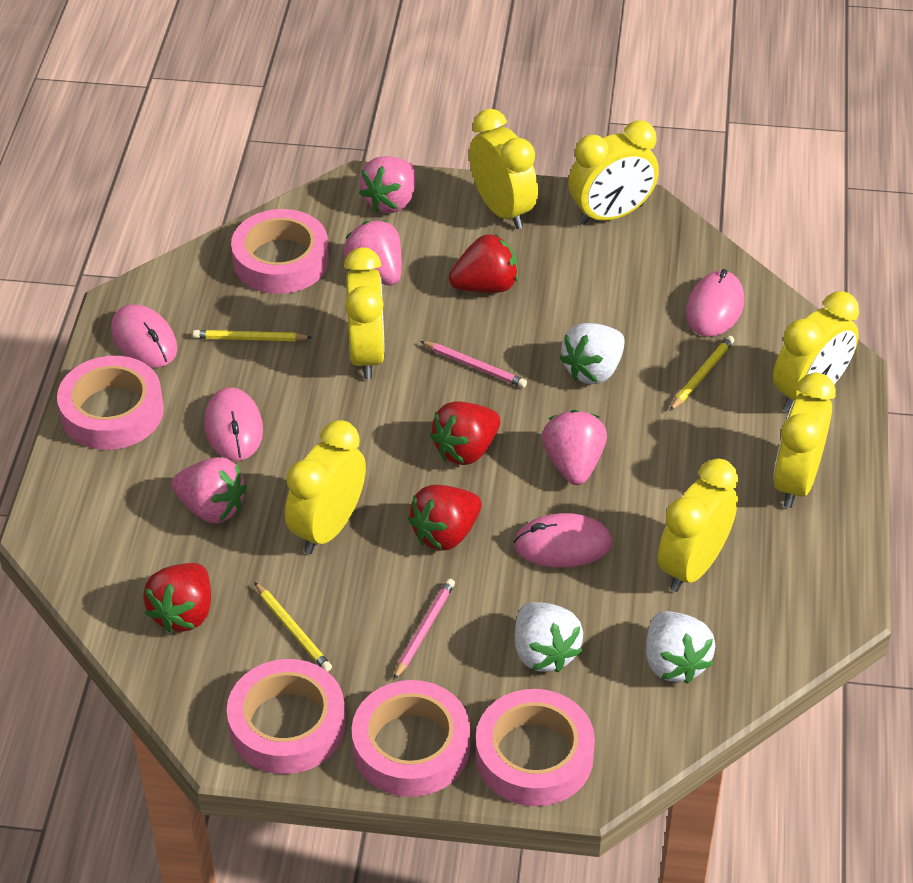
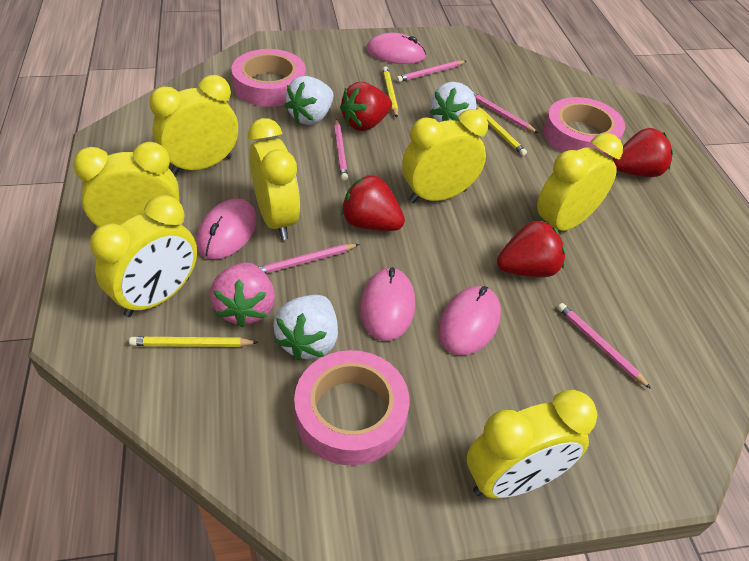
pink pencil: [394,578,455,680] [420,341,527,388] = 2 -> [259,244,359,274] [334,119,348,181] [396,61,466,82] [472,91,538,133] [558,303,651,389] = 5
pink strawberry: [171,457,247,523] [343,221,402,286] [359,156,416,213] [542,410,607,485] = 4 -> [210,262,275,328] = 1
pink tape: [57,356,164,450] [227,659,346,774] [231,209,329,294] [352,680,470,797] [476,689,595,806] = 5 -> [231,49,306,107] [294,350,409,466] [544,97,625,156] = 3

